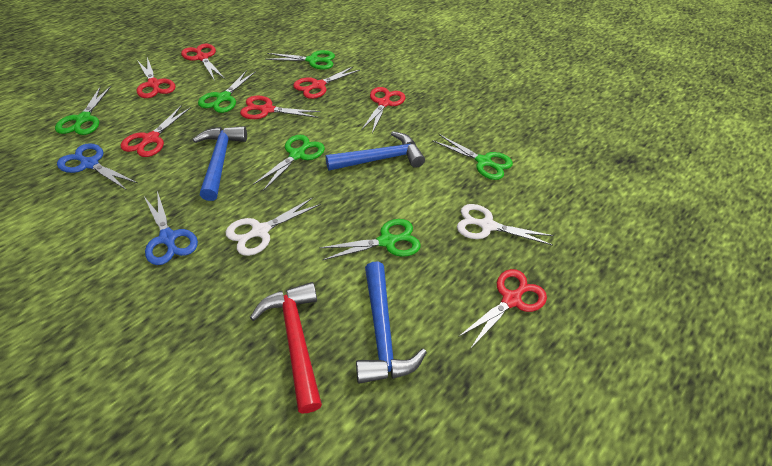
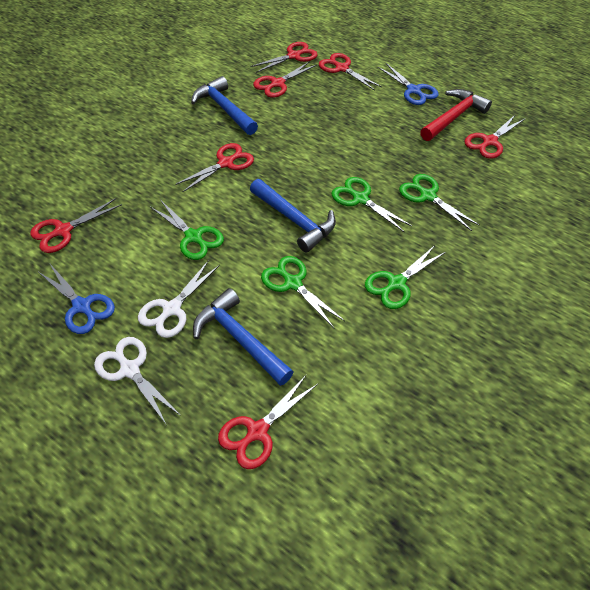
green scissors: [55,86,111,135] [198,70,256,113] [253,135,325,191] [265,50,335,70] [319,219,421,260] [432,134,513,180] = 6 -> [150,201,224,260] [261,256,345,329] [332,177,412,232] [365,245,446,309] [399,174,480,231] = 5

